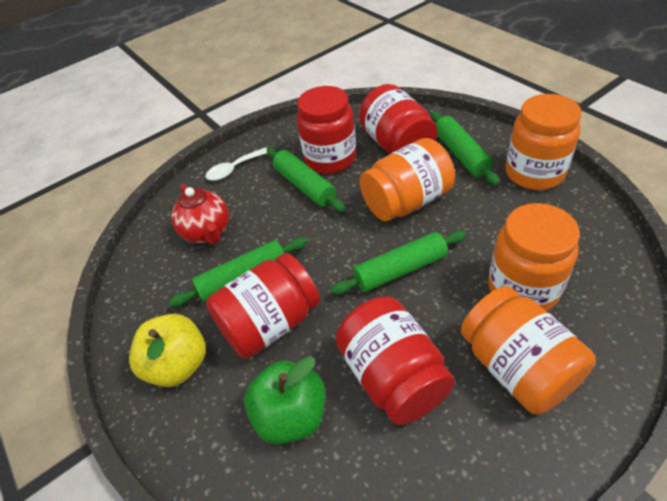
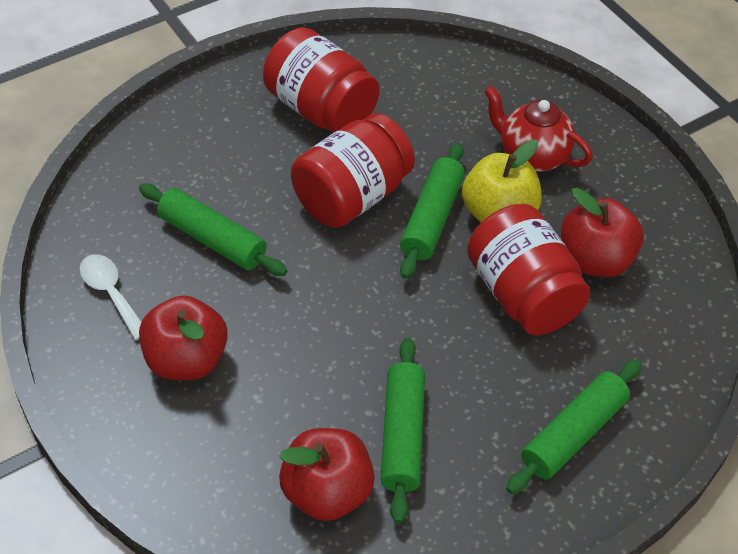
green apple: [244,356,325,444] = 1 -> none = 0
orange jar: [359,138,455,221] [461,286,596,415] [488,203,580,311] [505,94,582,190] = 4 -> none = 0
red apple: none = 0 -> [139,295,228,380] [279,428,375,521] [561,188,644,278] = 3
red jar: [206,253,320,359] [297,86,356,174] [336,297,455,425] [359,84,437,154] = 4 -> [263,27,380,133] [291,113,415,228] [467,204,590,335] = 3

